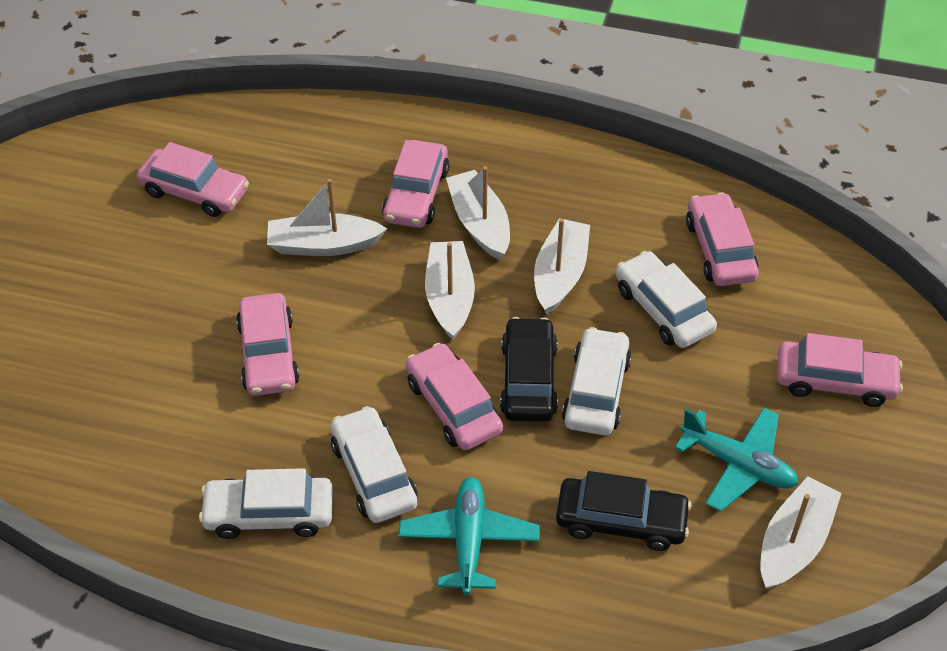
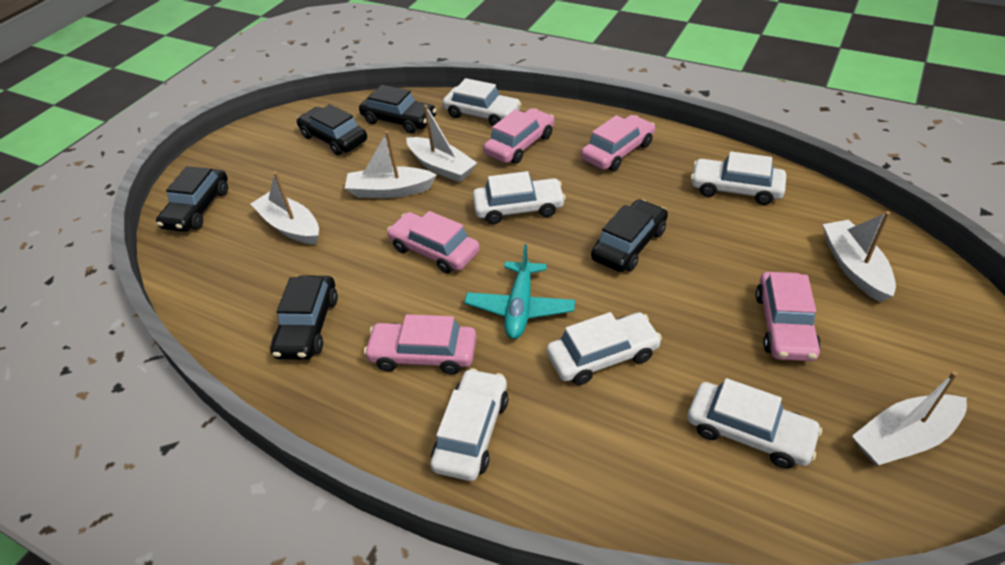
black car: [500,317,558,422] [556,471,691,551] = 2 -> [156,166,228,232] [270,275,338,360] [297,104,367,155] [359,85,436,133] [591,199,668,272] = 5
pink car: [137,142,249,217] [236,293,299,396] [382,140,449,228] [406,343,503,450] [686,192,759,286] [777,333,903,407] = 6 -> [364,314,477,375] [387,211,480,274] [483,108,554,164] [581,115,655,171] [756,272,821,361] = 5
turquoise plane: [398,477,539,595] [675,407,798,512] = 2 -> [464,244,575,339] = 1
white car: [199,468,333,539] [331,406,417,523] [562,327,632,436] [616,251,717,348] = 4 -> [431,368,508,481] [443,78,521,126] [473,171,566,224] [547,312,662,385] [688,378,822,469] [691,151,786,205] = 6

